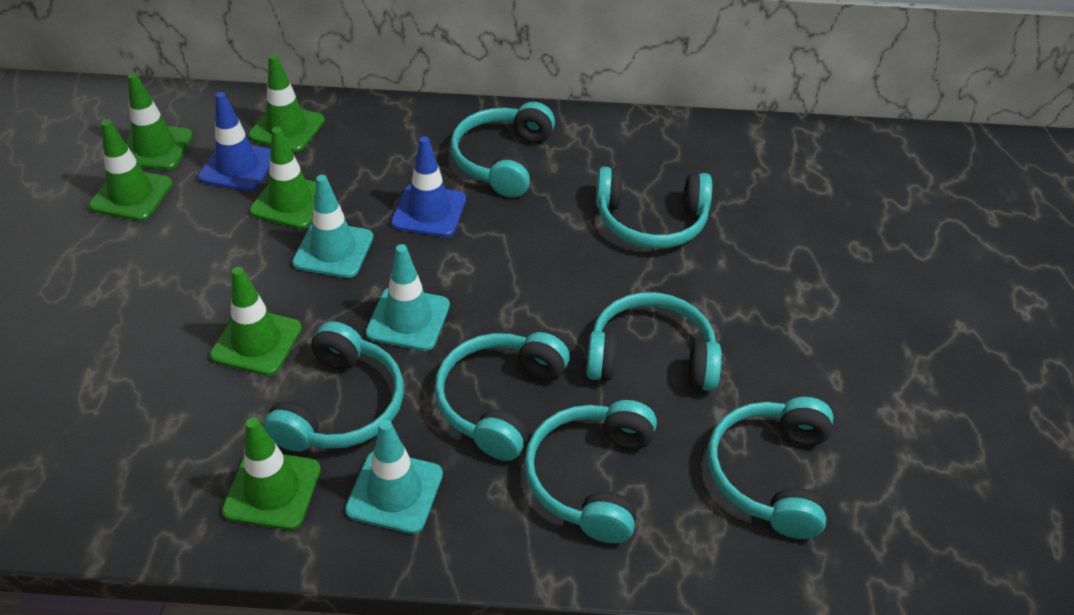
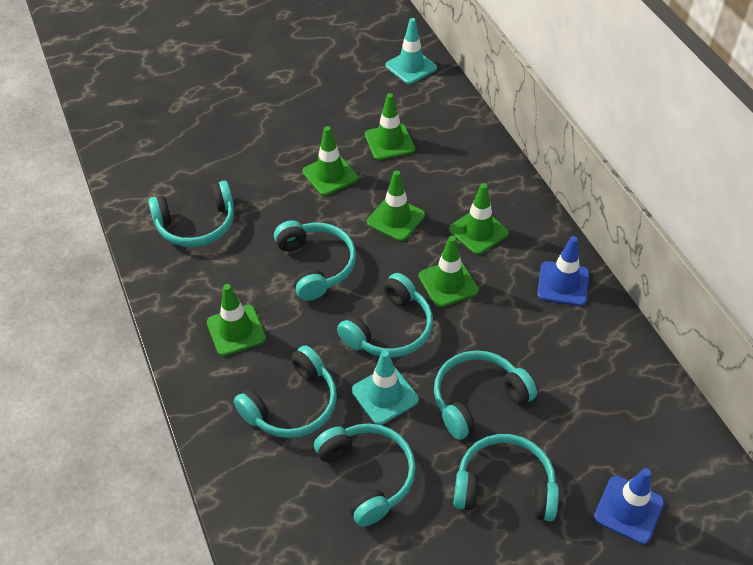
turquoise traffic cone: [292,175,373,278] [345,420,443,534] [366,244,450,351] = 3 -> [352,350,419,425] [386,18,437,84] = 2

